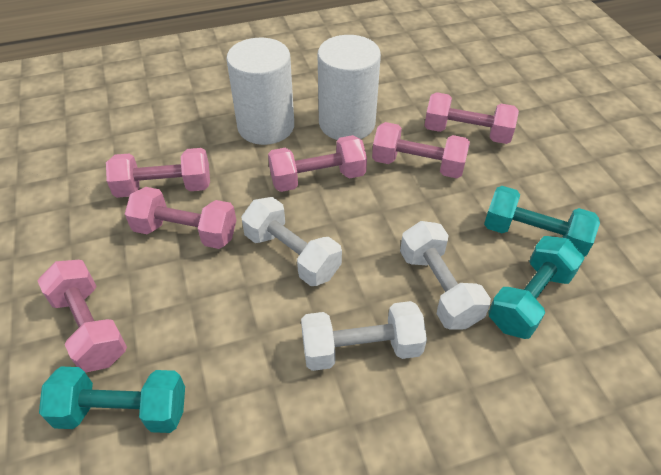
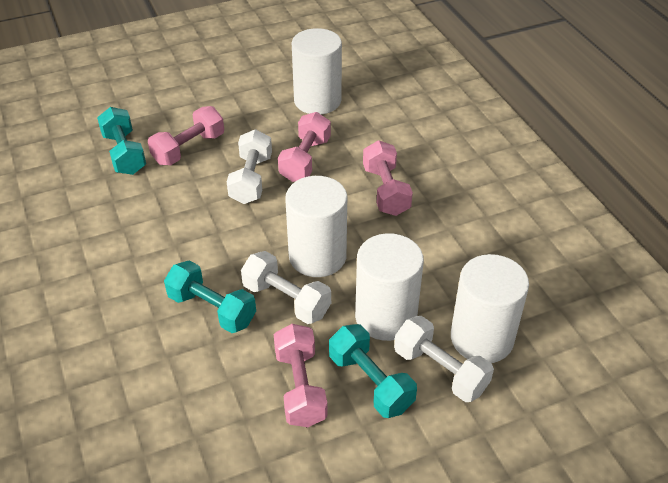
pink dumbbell: [37,260,127,373] [106,148,210,198] [125,187,236,249] [268,135,367,192] [372,122,470,178] [424,92,519,144] = 6 -> [148,106,224,165] [274,324,328,427] [278,112,331,182] [363,140,413,216] = 4
white cylinder: [226,38,294,145] [318,35,381,140] = 2 -> [285,176,347,277] [292,28,342,115] [355,233,424,341] [451,254,529,363] = 4

